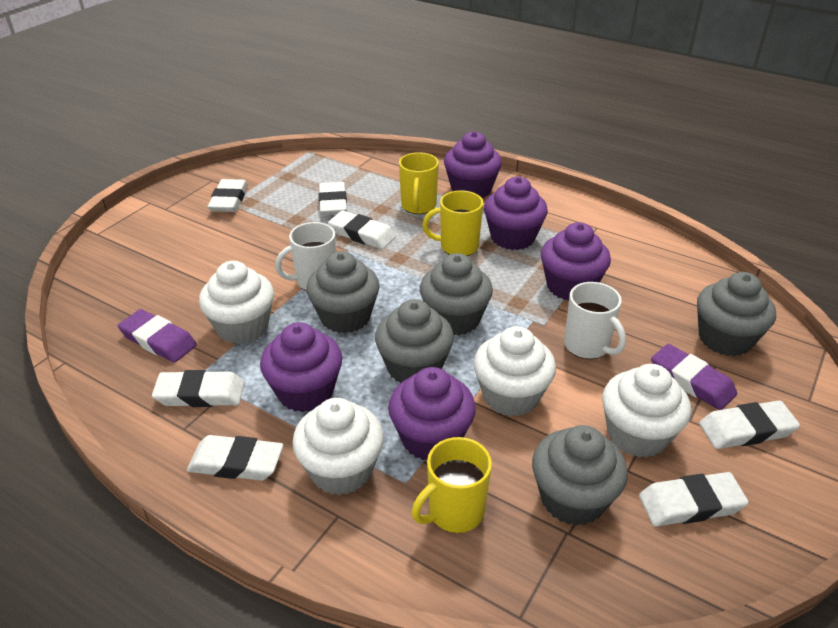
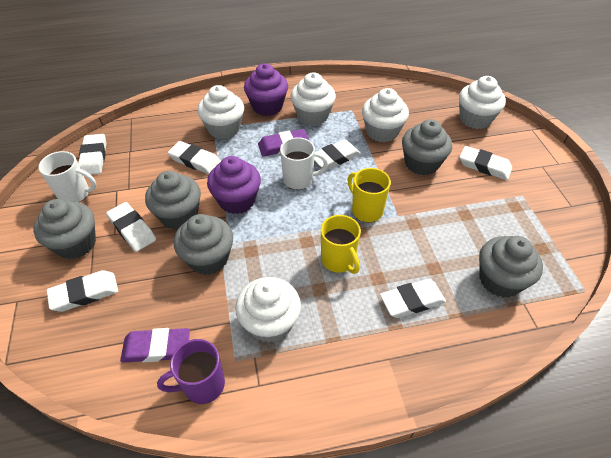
purple cupcake: [260,322,342,412] [388,367,476,460] [444,131,502,198] [484,177,548,250] [541,222,611,300] = 5 -> [207,156,261,214] [244,63,288,116] = 2
purple mug: none = 0 -> [157,339,225,404] = 1
white cupcake: [199,261,274,344] [292,398,384,495] [474,326,556,416] [602,364,691,458] = 4 -> [197,85,244,139] [235,277,301,343] [290,72,336,126] [362,88,409,142] [459,76,506,129] = 5
yellow mug: [399,152,439,214] [412,437,492,533] [423,190,483,256] = 3 -> [321,215,361,274] [347,168,391,223] = 2

